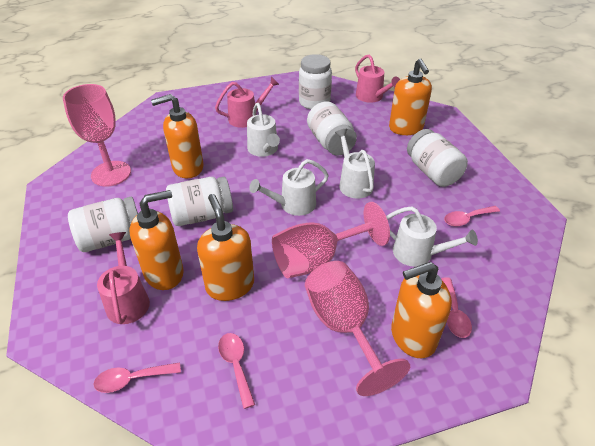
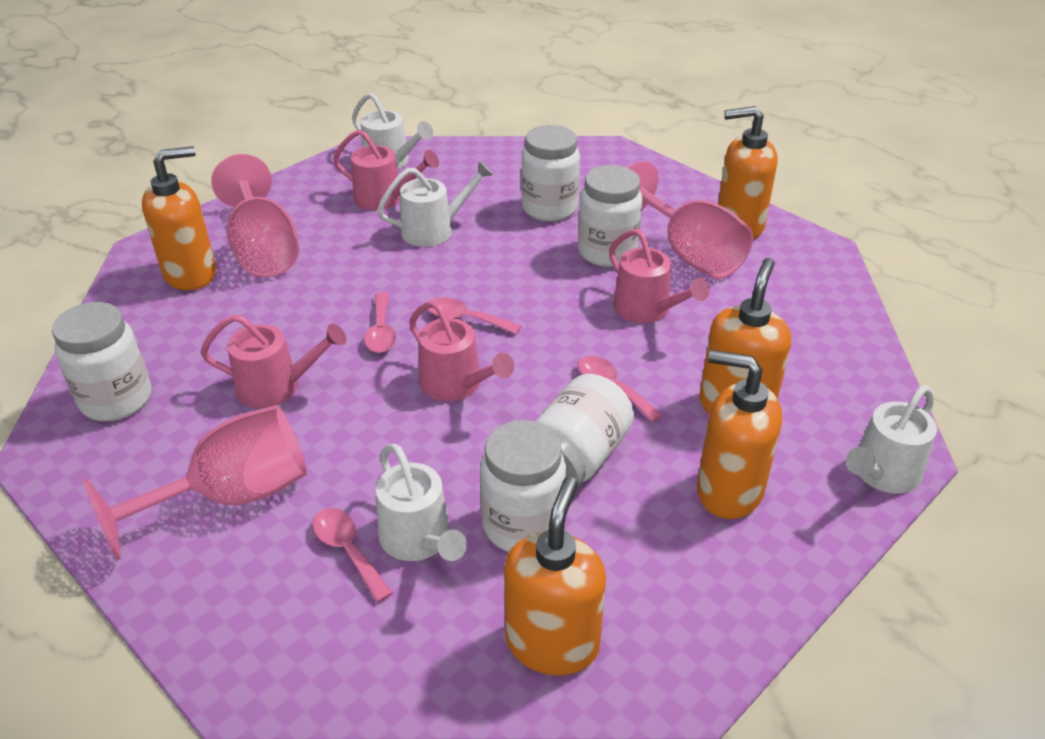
pink watering can: [97,232,150,324] [215,77,279,128] [355,54,400,103] = 3 -> [200,314,346,408] [333,130,439,210] [409,301,514,401] [609,229,710,323] = 4

